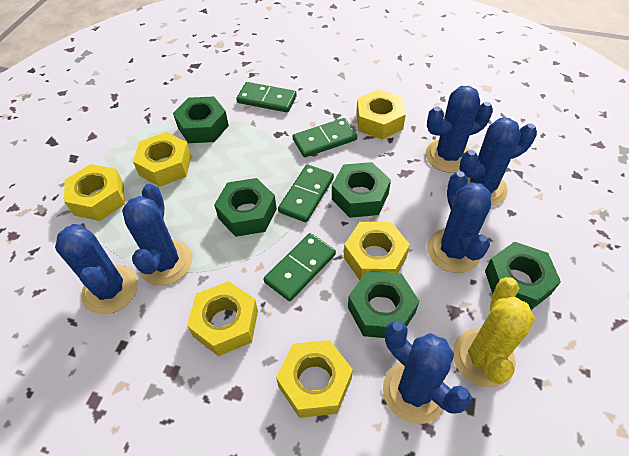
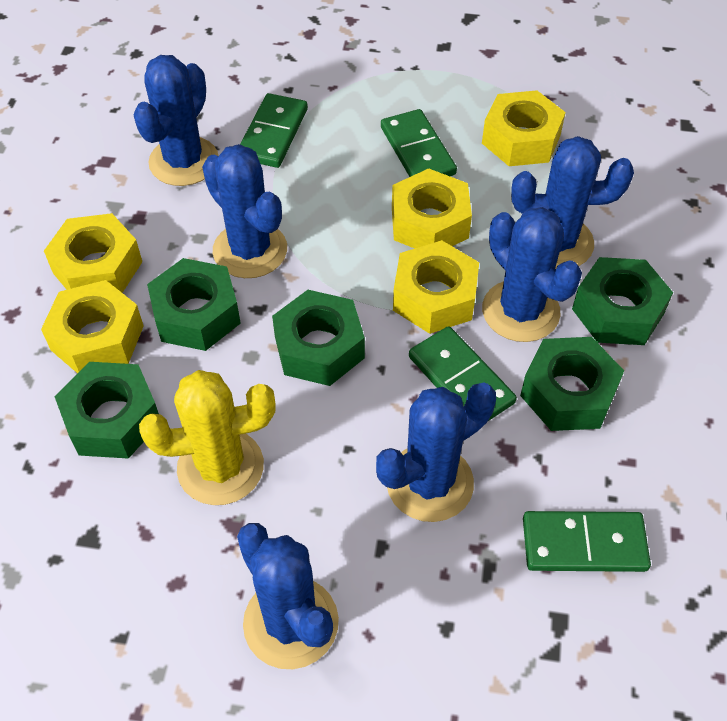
yellow nut: [64,164,125,221] [133,132,192,187] [187,281,258,356] [276,340,353,418] [344,222,410,280] [356,89,406,140] = 6 -> [41,280,144,373] [44,213,142,293] [392,168,472,249] [393,240,479,334] [482,90,566,166] = 5

